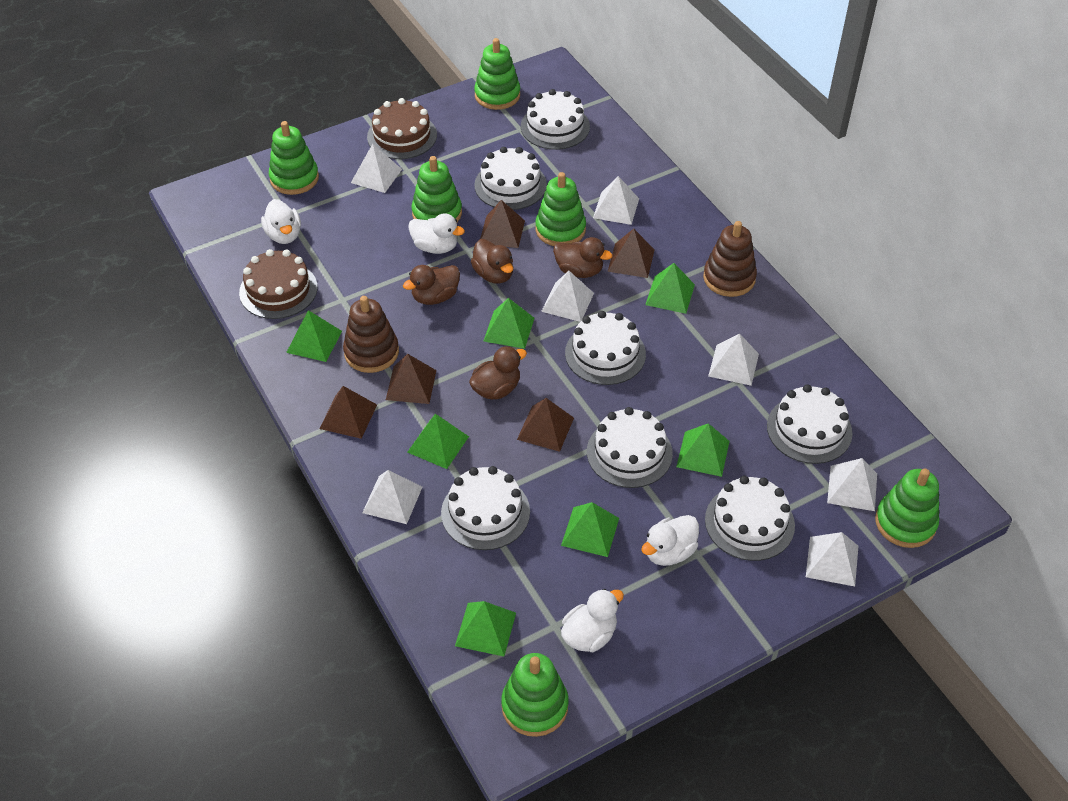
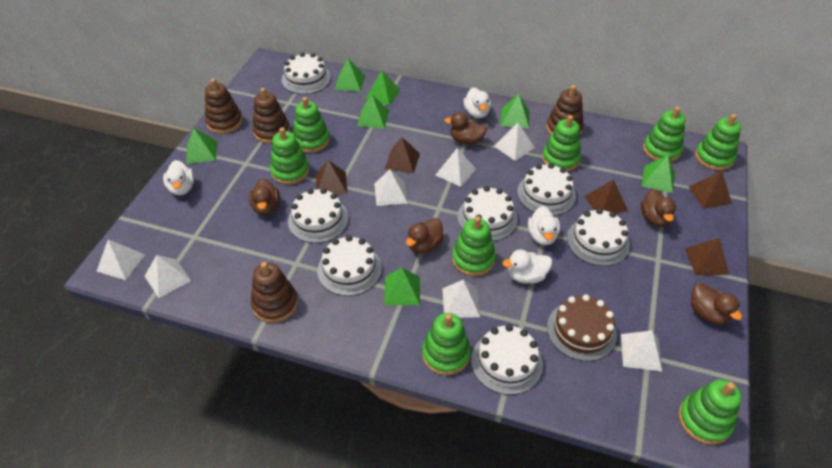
brown cake: [239,249,318,319] [367,98,437,159] = 2 -> [547,294,617,361] = 1
brown duck: [403,265,460,305] [469,346,527,400] [471,239,513,284] [553,237,612,278] = 4 -> [249,178,280,215] [406,218,444,254] [444,112,487,145] [641,189,676,227] [691,283,742,325] = 5
brown stacking toy: [343,296,399,373] [703,221,757,297] = 2 -> [205,79,243,134] [251,262,298,323] [252,88,290,143] [546,85,584,135] = 4
green stacking toy: [269,121,319,195] [411,156,462,222] [474,38,520,110] [501,653,569,737] [535,172,586,246] [875,469,939,548] = 6 -> [270,127,310,185] [293,97,330,153] [422,313,471,375] [452,216,496,276] [542,115,581,172] [643,106,685,162] [678,379,741,445] [695,114,741,171] = 8

